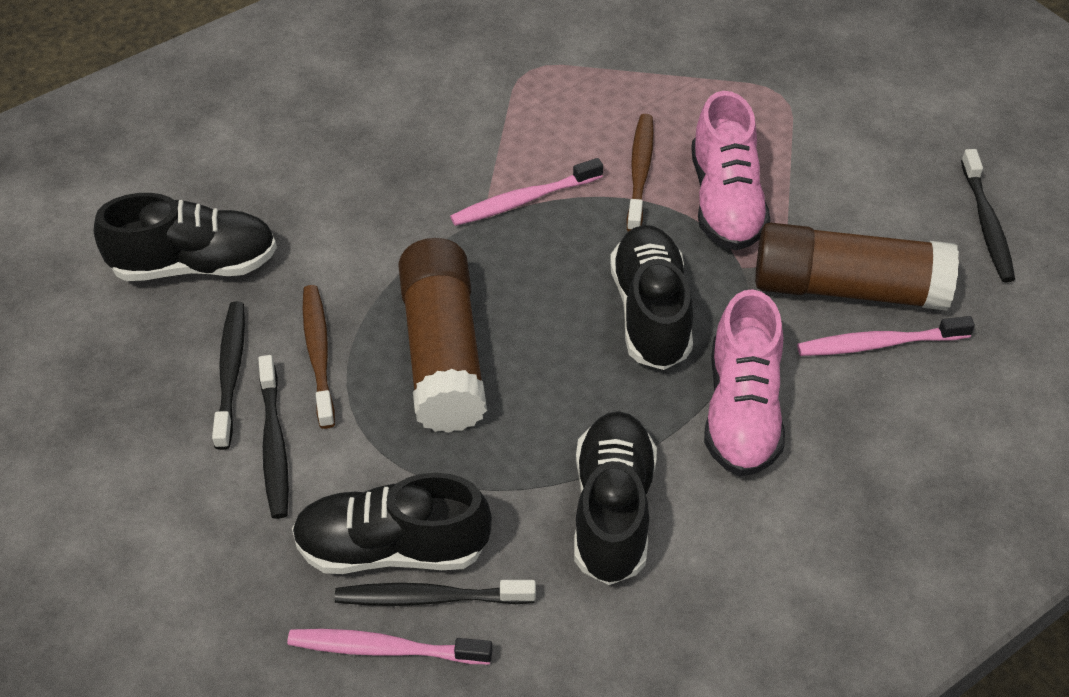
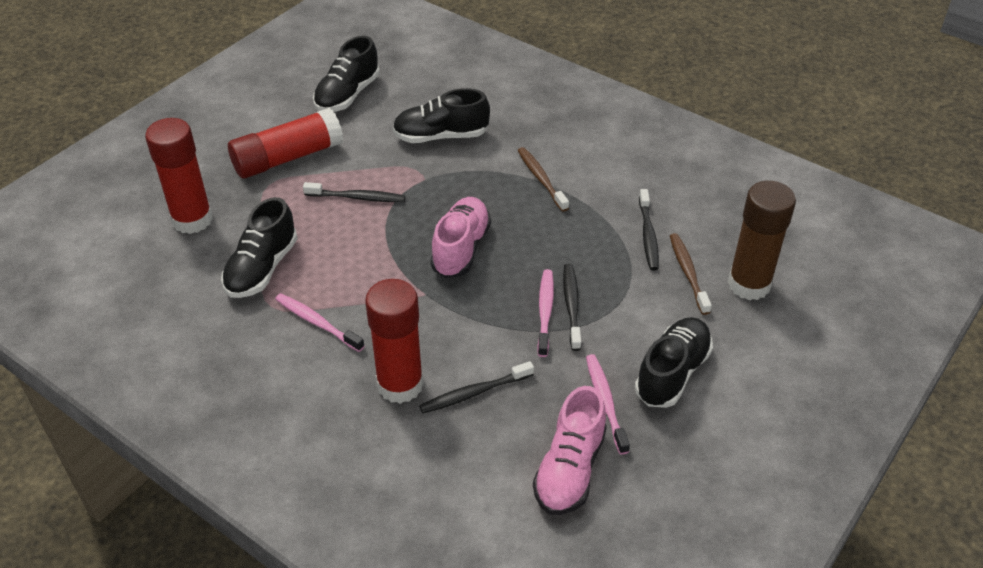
brown glue stick: [398,238,487,433] [755,222,959,311] = 2 -> [728,181,796,300] = 1
red glue stick: none = 0 -> [145,118,213,234] [228,108,343,179] [365,279,424,404] = 3

